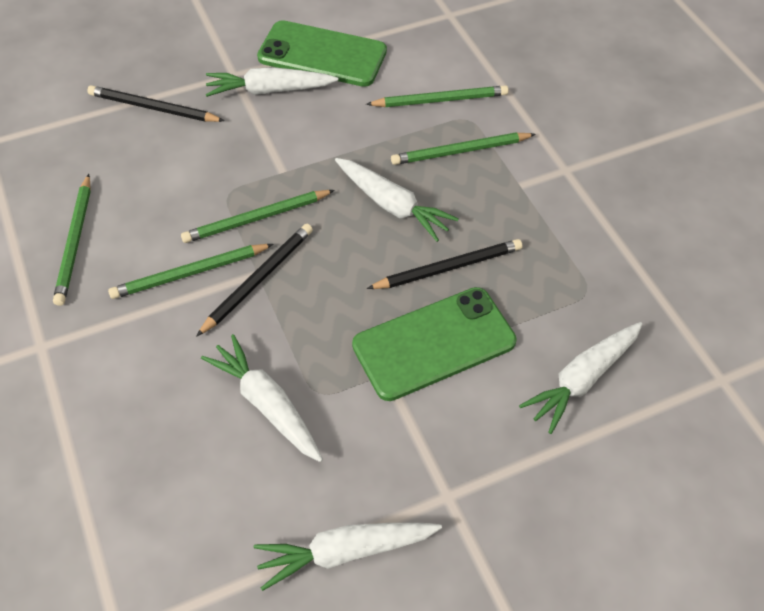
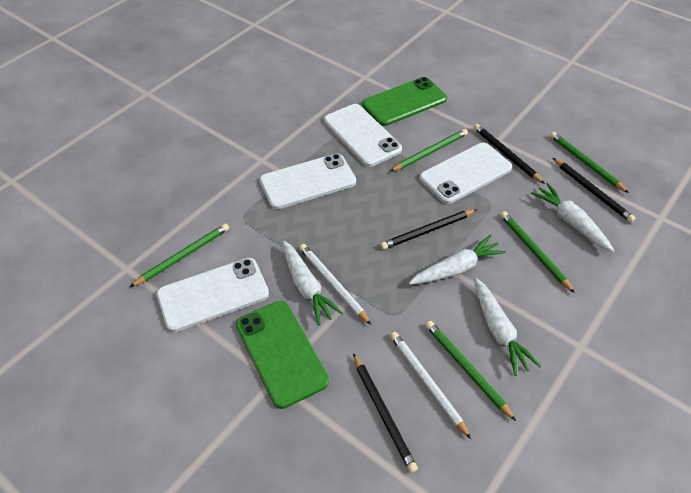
black pencil: [87,85,225,122] [196,224,313,337] [367,239,523,289] = 3 -> [353,353,418,473] [380,209,477,250] [474,124,545,184] [553,158,636,223] = 4
white carrot: [201,334,323,462] [206,67,339,97] [254,523,442,591] [335,158,459,242] [519,322,643,434] = 5 -> [282,241,343,325] [409,235,506,285] [474,277,541,376] [531,183,615,252] = 4
white pencil: none = 0 -> [299,244,371,325] [390,332,471,439] = 2
white phone: none = 0 -> [156,258,269,332] [259,153,356,209] [324,104,402,167] [419,143,512,204] = 4

